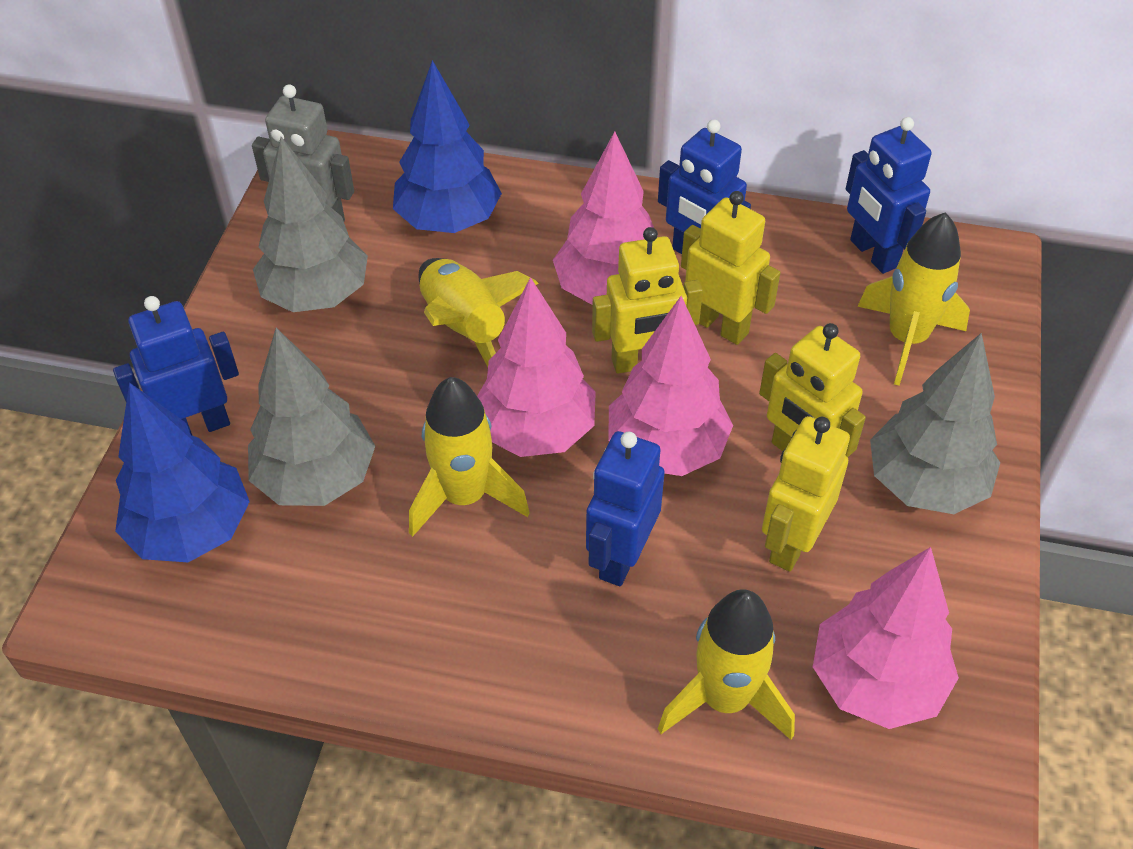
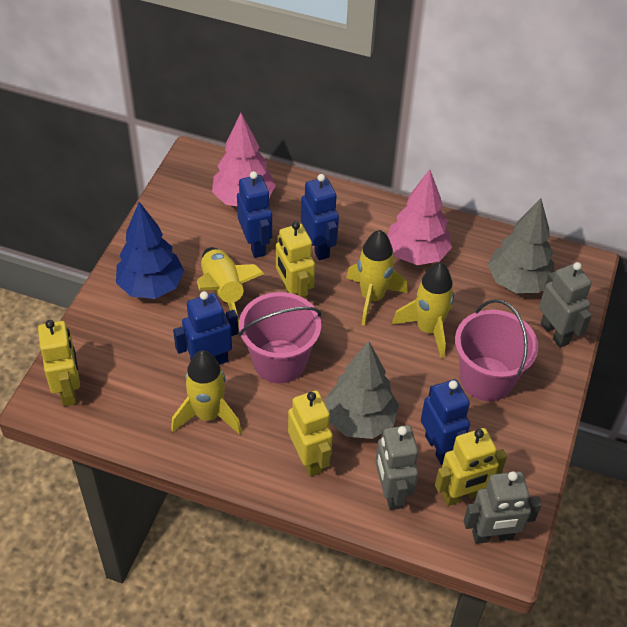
blue tree: [115,382,250,562] [393,60,502,233] = 2 -> [116,202,184,299] = 1
grey robot: [252,84,354,221] = 1 -> [375,425,418,510] [464,471,541,544] [539,262,592,348] = 3
grey tree: [248,328,375,506] [253,137,368,312] [870,333,1000,514] = 3 -> [325,341,399,439] [488,198,554,293] = 2
pink bucket: none = 0 -> [239,292,321,383] [455,299,538,401] = 2
pink tree: [477,277,596,457] [553,131,654,305] [608,296,733,476] [813,547,959,729] = 4 -> [212,113,276,206] [388,169,452,265] = 2

